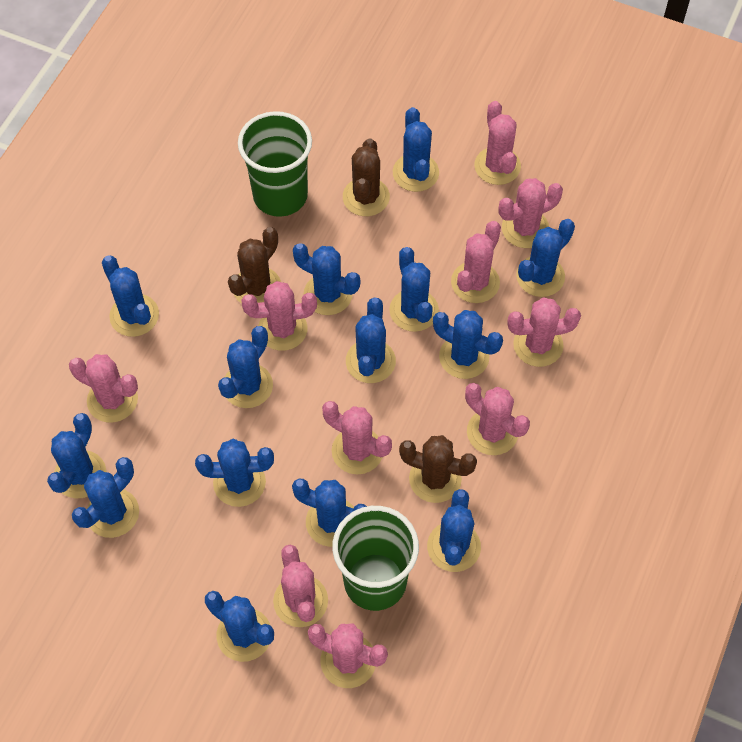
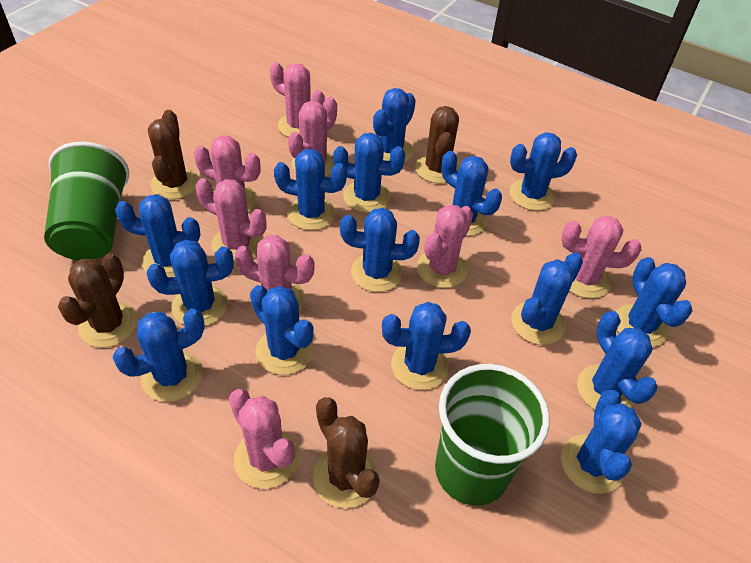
blue cactus: [47,413,106,498] [72,457,139,538] [102,256,159,337] [195,439,274,507] [205,591,274,662] [218,326,273,408] [292,479,367,547] [293,243,360,315] [346,297,396,383] [389,247,439,332] [393,107,439,192] [427,489,481,572] [433,310,503,379] [516,219,575,297] = 14 -> [112,309,205,402] [115,194,200,277] [147,240,234,326] [250,285,314,375] [274,149,347,230] [333,133,406,213] [340,208,420,292] [373,88,416,162] [382,302,471,390] [441,151,502,236] [510,132,577,211] [511,252,583,345] [561,390,642,494] [577,311,658,410] [616,257,693,347] = 15
brown cactus: [228,227,281,304] [343,138,390,216] [399,435,477,503] = 3 -> [58,254,137,348] [148,110,199,199] [313,397,380,508] [415,106,459,183] = 4
pink cactus: [69,354,138,423] [241,281,317,351] [273,545,328,627] [308,624,388,688] [322,401,392,474] [451,221,501,303] [465,383,530,455] [474,101,521,185] [498,178,563,248] [507,297,581,367] = 10 -> [194,135,261,212] [196,178,266,263] [229,389,299,488] [235,235,315,312] [270,62,325,137] [288,97,337,177] [417,204,473,288] [562,216,642,298] = 8

